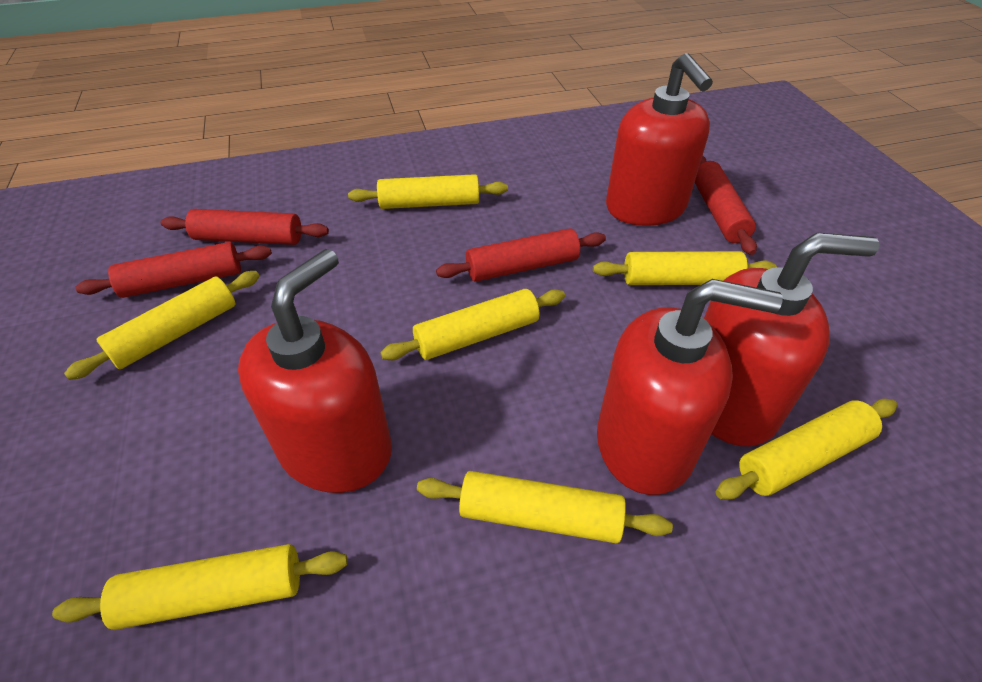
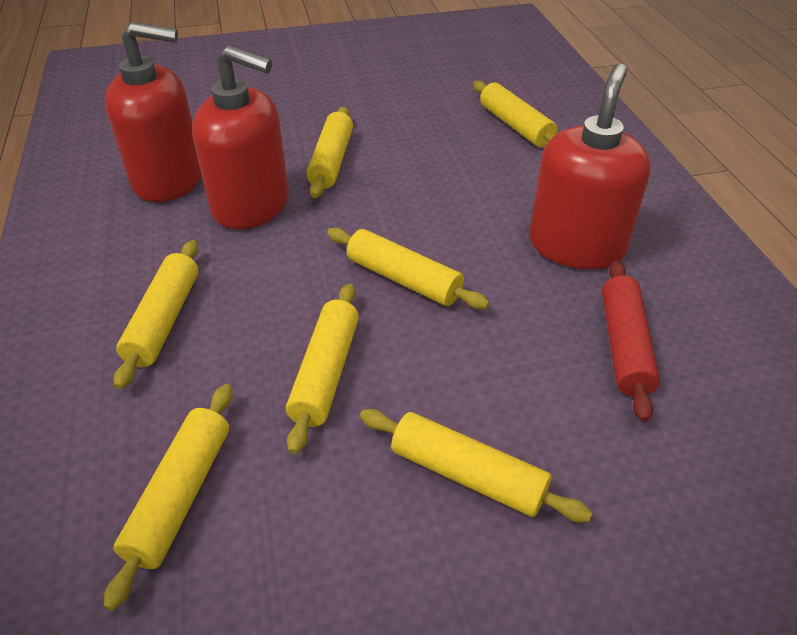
red rolling pin: [75,242,272,298] [161,209,329,245] [436,228,606,282] [695,156,757,255] = 4 -> [602,261,660,422] = 1
red soap dispenser: [238,249,392,493] [597,279,783,495] [606,53,713,226] [704,233,879,446] = 4 -> [105,22,201,202] [192,45,289,229] [529,64,651,269] = 3

